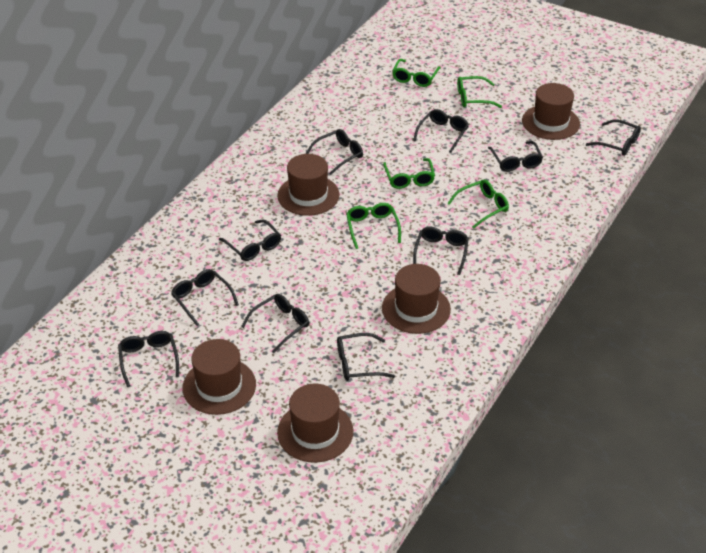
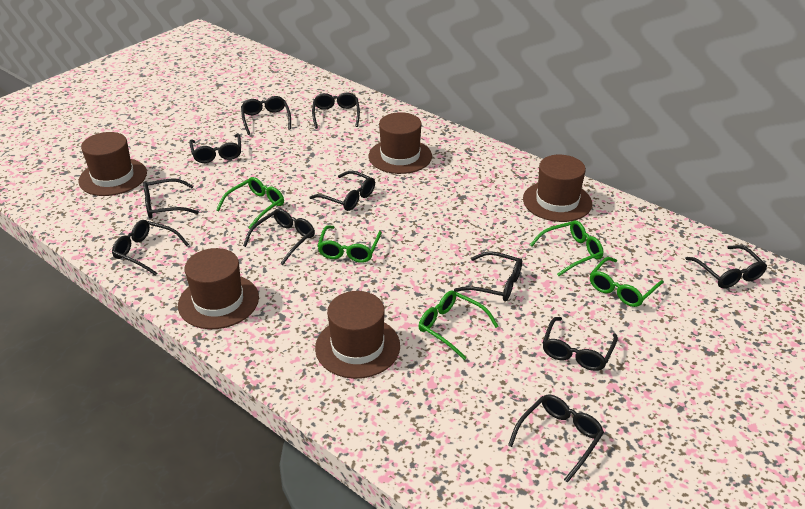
black glasses: [118,331,179,387] [171,269,239,326] [219,219,281,261] [241,294,309,353] [305,129,363,175] [337,333,395,381] [413,109,469,153] [413,227,469,275] [488,141,543,172] [586,119,641,156] = 10 -> [112,220,189,276] [143,178,199,219] [189,133,241,163] [241,96,291,135] [243,209,315,265] [309,171,375,211] [312,92,360,129] [454,251,522,301] [508,394,604,483] [543,317,618,371] [686,245,767,289] = 11

